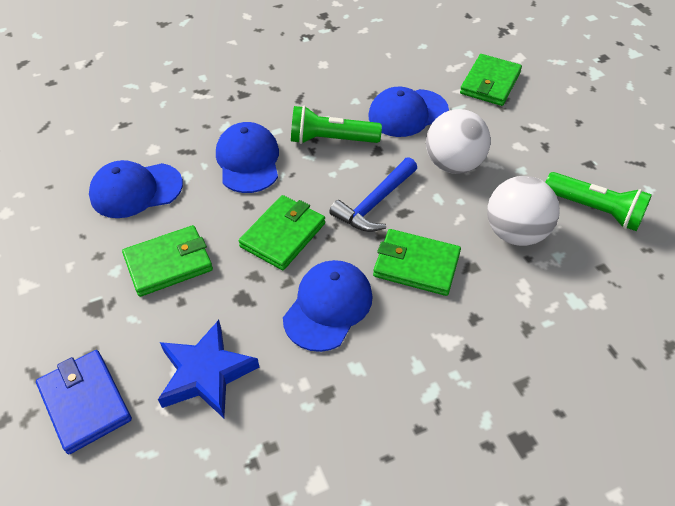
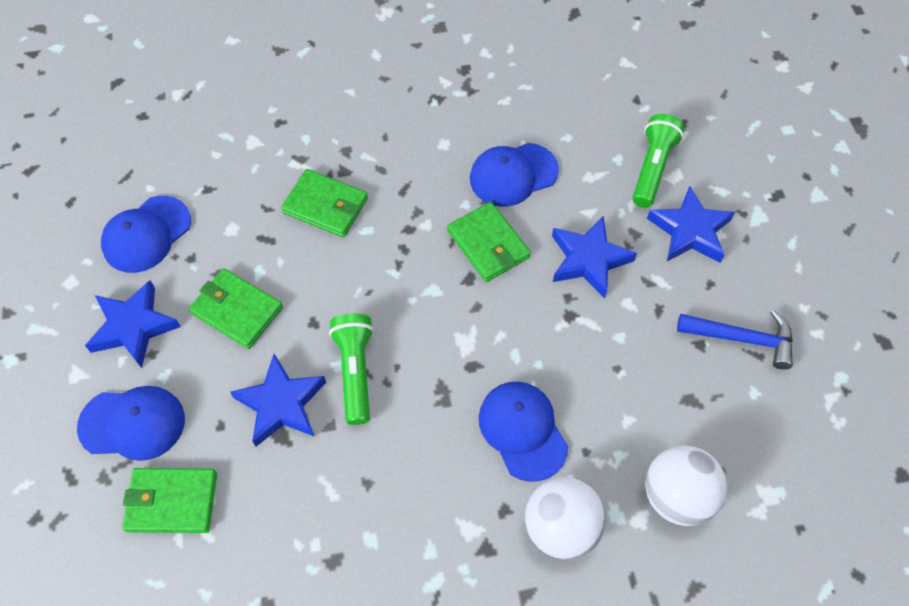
blue star: [158,320,259,418] = 1 -> [85,280,181,368] [230,354,326,447] [552,215,637,298] [647,186,735,263] = 4
blue wallet: [36,350,132,454] = 1 -> none = 0

